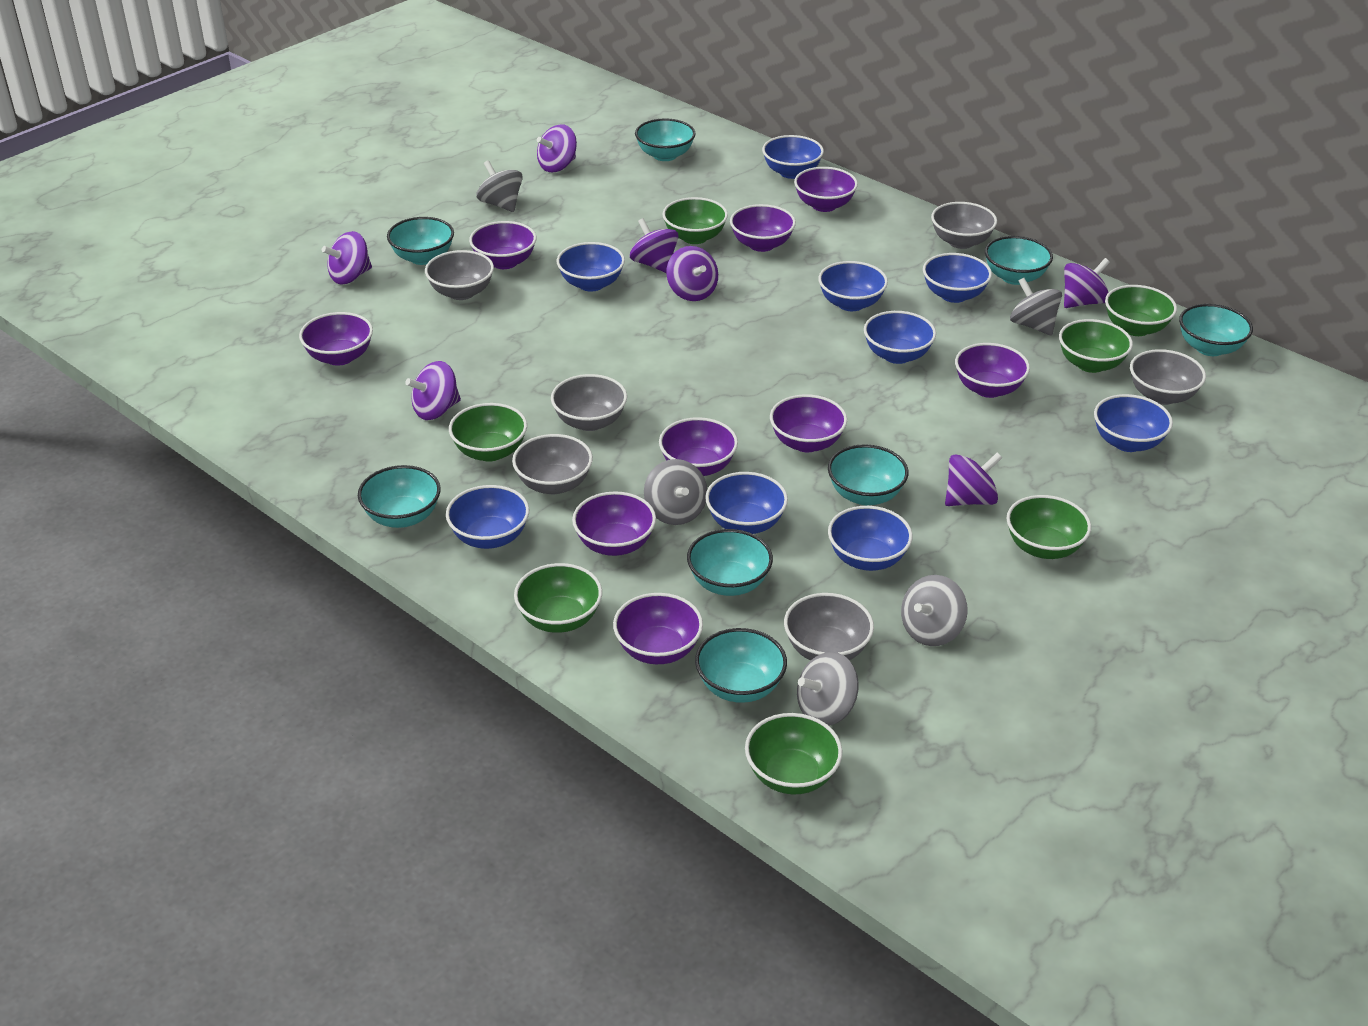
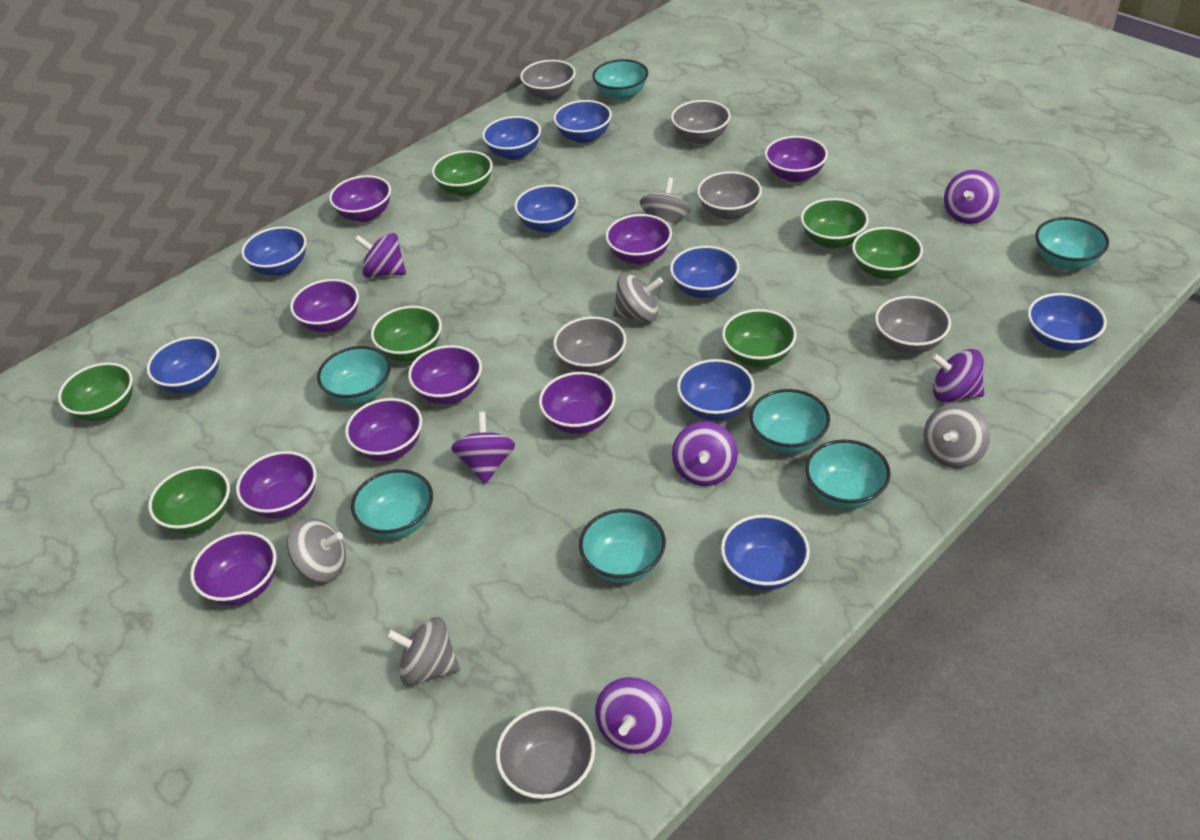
purple spinning top: [322,231,372,285] [405,361,461,420] [537,124,577,172] [630,218,679,273] [666,246,718,301] [945,452,1002,506] [1064,258,1110,308] = 7 -> [355,233,406,278] [451,412,515,484] [595,677,672,754] [672,421,738,486] [931,349,984,402] [944,170,999,224] = 6
turquoise bowl: [358,465,441,528] [387,217,454,265] [635,118,695,161] [687,529,773,596] [695,628,787,703] [828,444,909,505] [985,236,1053,285] [1179,304,1253,356] = 8 -> [317,346,391,404] [351,469,433,539] [579,509,666,583] [592,59,648,100] [749,389,830,453] [805,439,891,509] [1035,217,1109,270] = 7

